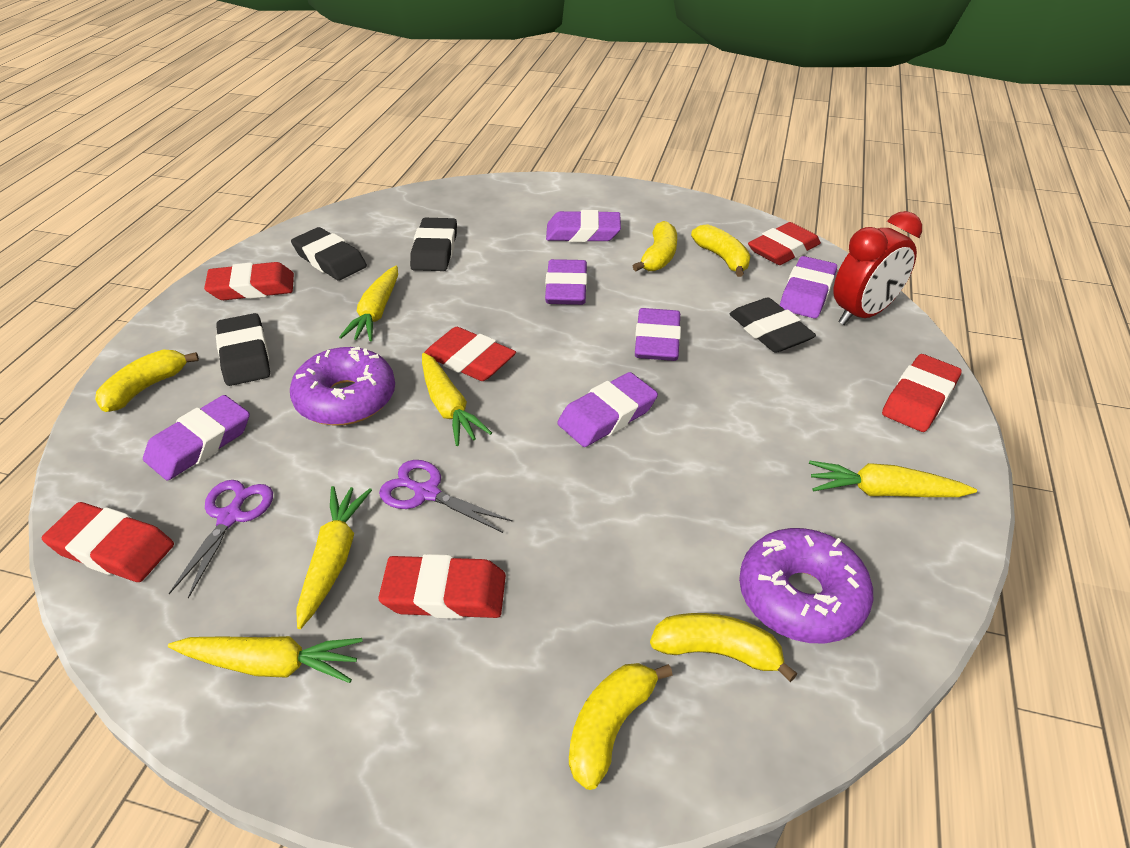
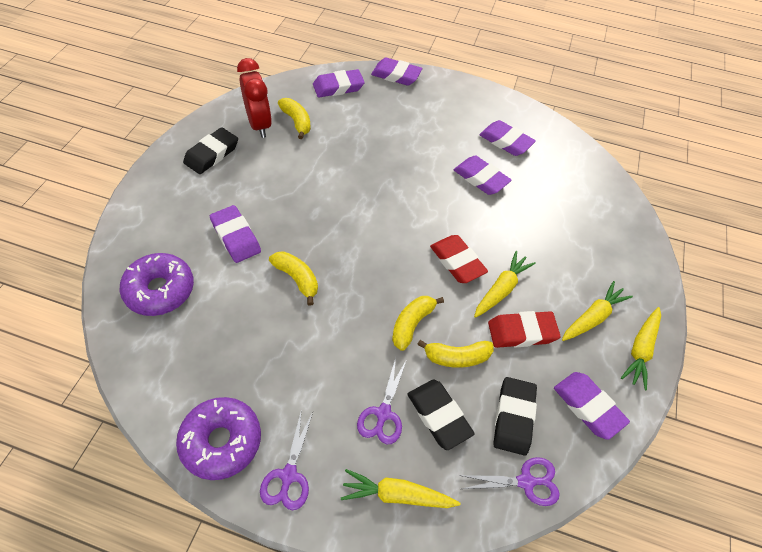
black eraser: [216,313,270,386] [291,227,367,281] [410,218,457,271] [729,297,816,353] = 4 -> [183,127,238,174] [407,380,475,450] [493,377,537,456] = 3
purple scissors: [169,480,273,599] [379,460,513,533] = 2 -> [260,409,313,510] [357,357,407,444] [459,457,560,506] = 3
red eraser: [42,502,174,582] [204,262,294,300] [378,554,506,619] [424,327,516,381] [748,222,821,265] [882,354,962,432] = 6 -> [430,235,488,283] [488,311,560,348] = 2
yellow banana: [95,349,199,412] [569,663,673,790] [633,221,677,271] [650,613,798,682] [691,224,750,277] = 5 -> [269,251,318,306] [278,98,311,139] [392,296,444,351] [417,340,494,368] = 4
yellow carrot: [168,636,363,683] [296,486,372,629] [339,266,398,342] [422,353,492,446] [809,461,977,497] = 5 -> [341,469,460,508] [474,251,536,318] [562,281,633,341] [621,307,661,390] = 4

